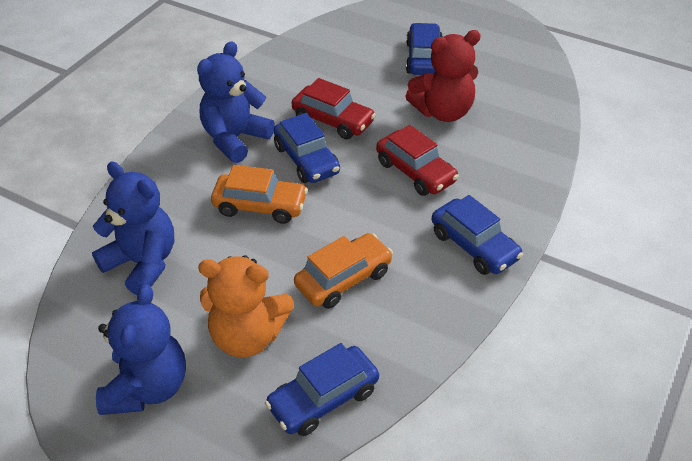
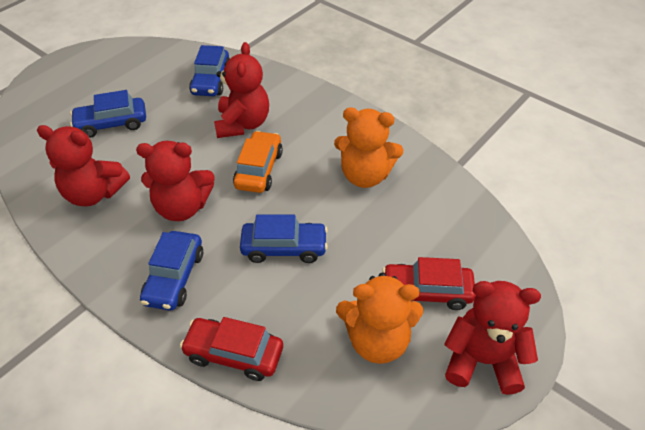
blue teddy bear: [92,162,174,295] [96,284,186,415] [197,41,275,163] = 3 -> none = 0
orange car: [211,165,308,224] [294,233,393,309] = 2 -> [233,131,283,193] = 1
orange teddy bear: [198,255,294,357] = 1 -> [334,107,403,188] [336,272,423,364] = 2
red teddy bear: [405,30,481,122] = 1 -> [37,125,130,207] [136,141,215,221] [214,42,269,138] [444,281,541,395] = 4

